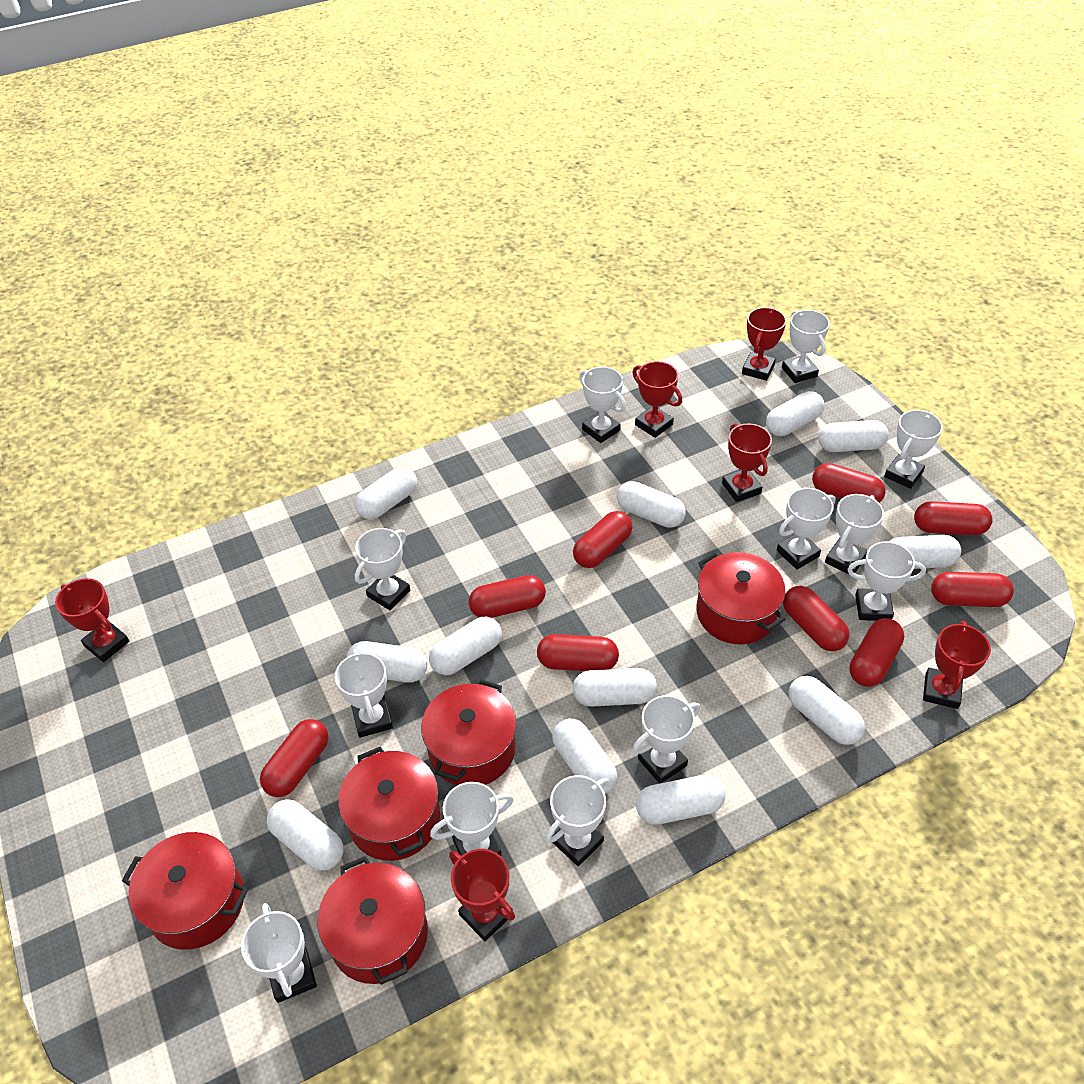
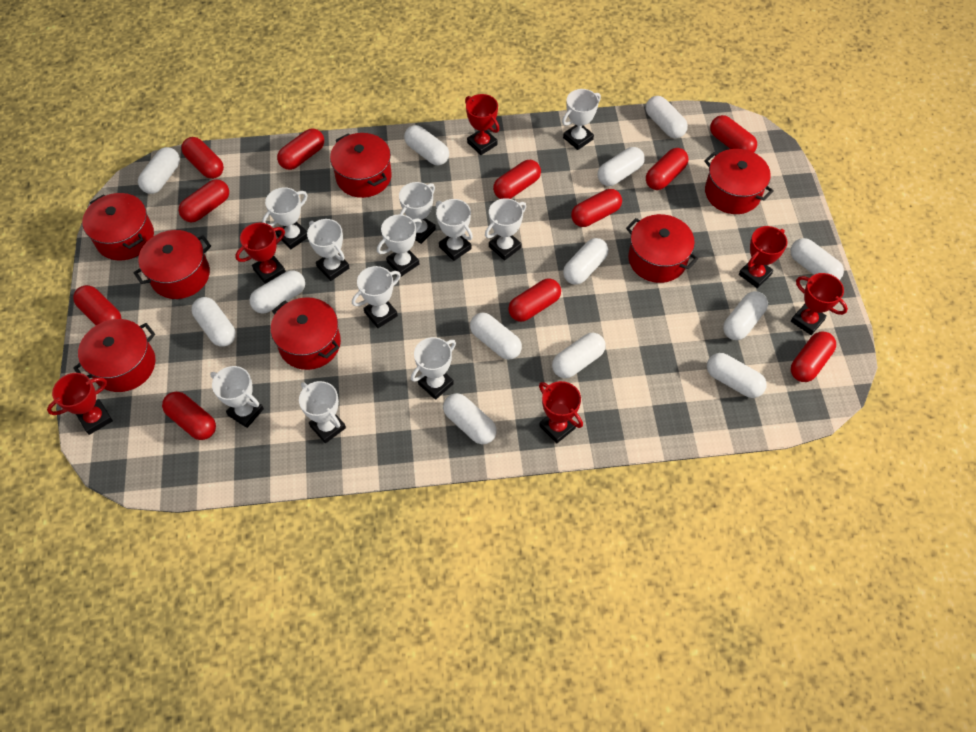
red capsule: [260,719,329,797] [469,575,546,618] [537,634,619,671] [573,511,633,568] [783,586,850,651] [812,463,886,503] [849,618,904,687] [914,501,992,536] [931,572,1014,607] = 9 -> [73,285,122,325] [162,392,216,440] [178,179,229,222] [181,137,224,179] [277,128,324,170] [493,160,541,199] [508,279,561,322] [571,189,622,227] [646,148,689,190] [710,115,757,153] [791,332,836,382] = 11
red pot: [122,832,248,950] [318,856,428,985] [338,747,440,861] [421,679,516,786] [696,552,785,644] = 5 -> [73,319,155,392] [82,193,154,260] [133,230,211,299] [271,297,341,370] [330,133,392,198] [626,214,698,283] [704,149,774,214] = 7
white capsule: [267,799,343,871] [346,641,427,683] [355,467,417,520] [429,617,502,675] [552,719,617,794] [573,668,657,707] [617,481,686,528] [636,775,725,825] [766,391,824,436] [789,676,865,745] [818,420,889,452] [889,535,961,569] = 12 -> [138,147,180,194] [191,297,236,347] [250,270,305,313] [404,125,449,165] [443,393,497,444] [470,313,522,360] [552,333,606,378] [563,238,608,285] [598,147,645,186] [646,96,688,138] [707,353,767,398] [723,291,768,340] [790,238,844,280] = 13
white trophy: [241,903,317,1003] [335,649,393,738] [355,528,410,610] [430,782,514,856] [545,775,610,866] [579,367,626,443] [633,695,700,784] [777,488,836,570] [782,310,830,383] [825,494,884,574] [847,541,926,621] [884,410,943,489] = 12 -> [210,366,264,428] [262,187,308,249] [299,381,346,443] [307,219,349,281] [352,266,401,328] [377,215,422,277] [399,182,436,244] [411,337,456,400] [436,199,473,261] [485,198,526,261] [562,89,601,150] = 11

